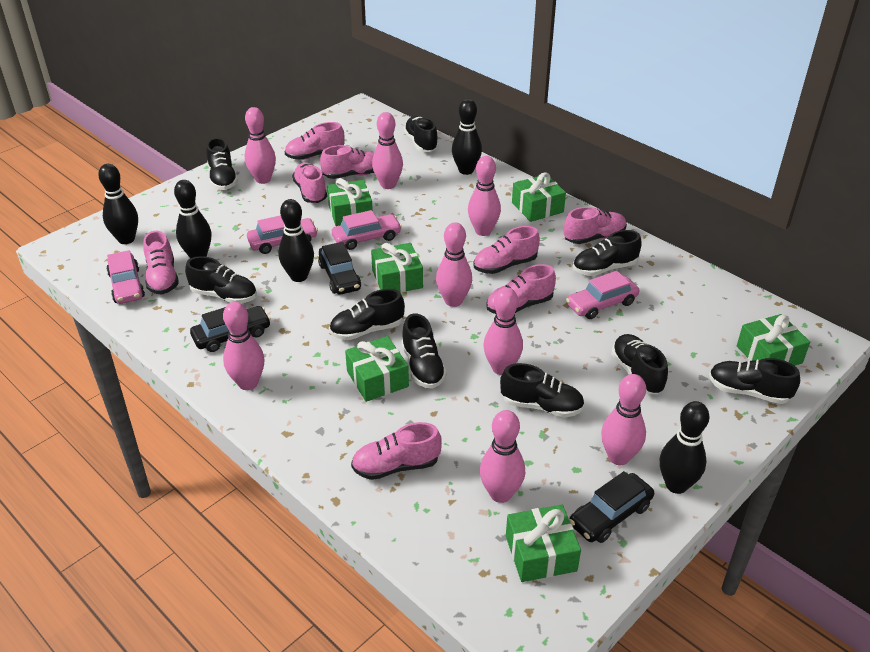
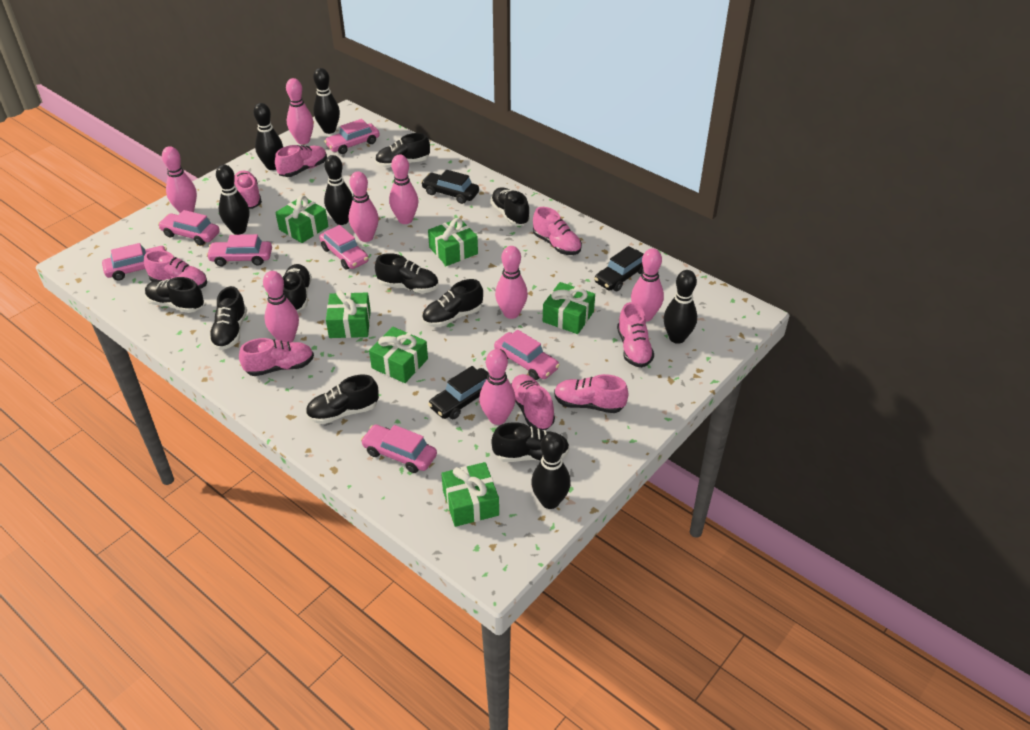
black bowling pin: [98,164,138,244] [174,180,211,258] [278,199,314,282] [452,99,482,175] [660,401,709,494] = 5 -> [216,164,249,235] [253,103,283,170] [313,68,340,134] [324,155,353,225] [531,432,571,509] [664,270,697,344] = 6
pink car: [106,250,145,304] [247,215,318,254] [332,210,402,250] [566,271,639,319] = 4 -> [102,243,167,281] [158,210,220,245] [206,234,272,266] [319,225,369,270] [324,119,380,154] [361,424,437,473] [494,330,560,380] = 7

